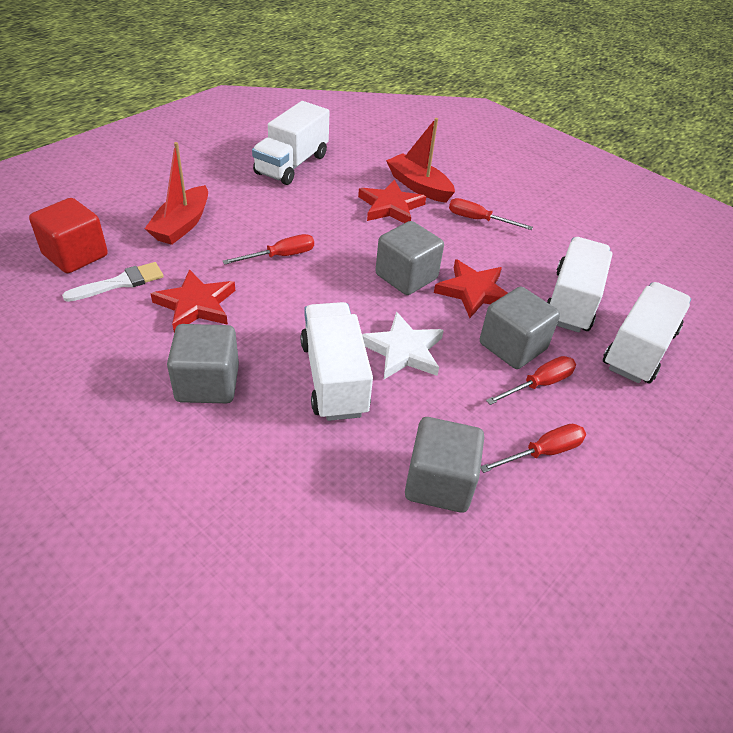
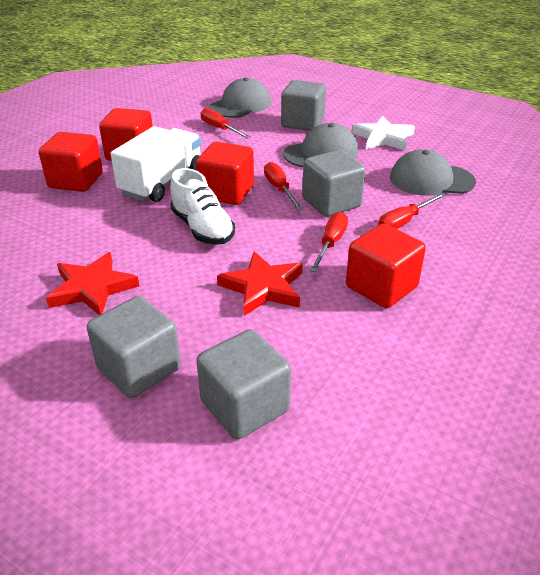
grey cap: none = 0 -> [209,77,271,118] [283,123,359,167] [390,149,476,196] = 3
red boat: [145,142,208,245] [386,118,455,203] = 2 -> none = 0
red cube: [29,198,108,273] = 1 -> [39,132,103,192] [99,108,153,161] [196,142,254,205] [346,224,426,308] = 4
red star: [151,269,236,333] [358,180,426,223] [434,259,508,318] = 3 -> [46,252,139,315] [217,251,303,316] = 2
white brush: [62,262,164,302] = 1 -> none = 0
white shoe: none = 0 -> [170,168,235,245] = 1
white truck: [252,101,330,185] [300,302,373,421] [547,237,612,333] [603,282,691,383] = 4 -> [111,126,201,202] = 1

